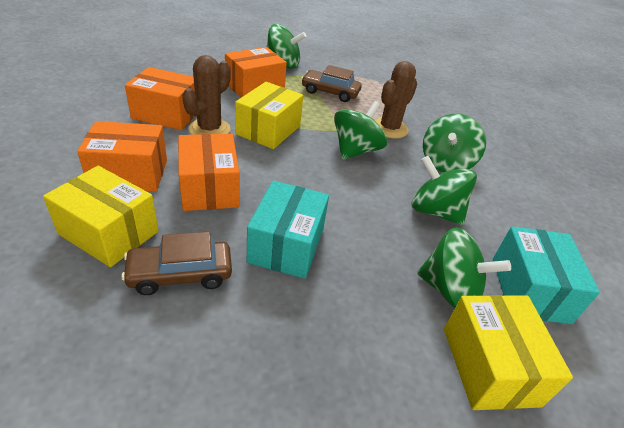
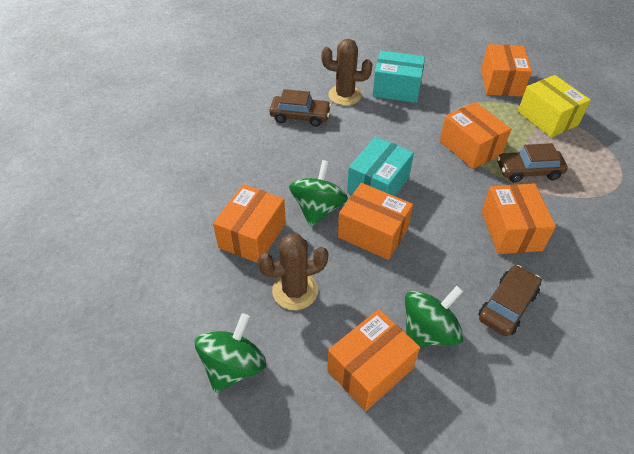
brown car: [121,232,232,295] [301,65,362,102] = 2 -> [269,89,331,127] [478,265,542,336] [497,143,568,183] = 3
green spinning top: [267,24,306,69] [334,101,387,160] [412,156,477,225] [417,227,511,308] [423,114,486,172] = 5 -> [195,313,266,393] [289,160,348,227] [405,286,464,347] = 3
orange box: [77,121,167,191] [125,67,195,130] [178,134,240,211] [225,47,287,98] = 4 -> [213,184,286,263] [327,309,420,411] [338,183,413,260] [440,102,511,169] [481,44,532,97] [481,183,556,254] = 6
yellow box: [43,166,159,267] [235,82,303,149] [444,295,573,410] = 3 -> [518,75,591,138] = 1

